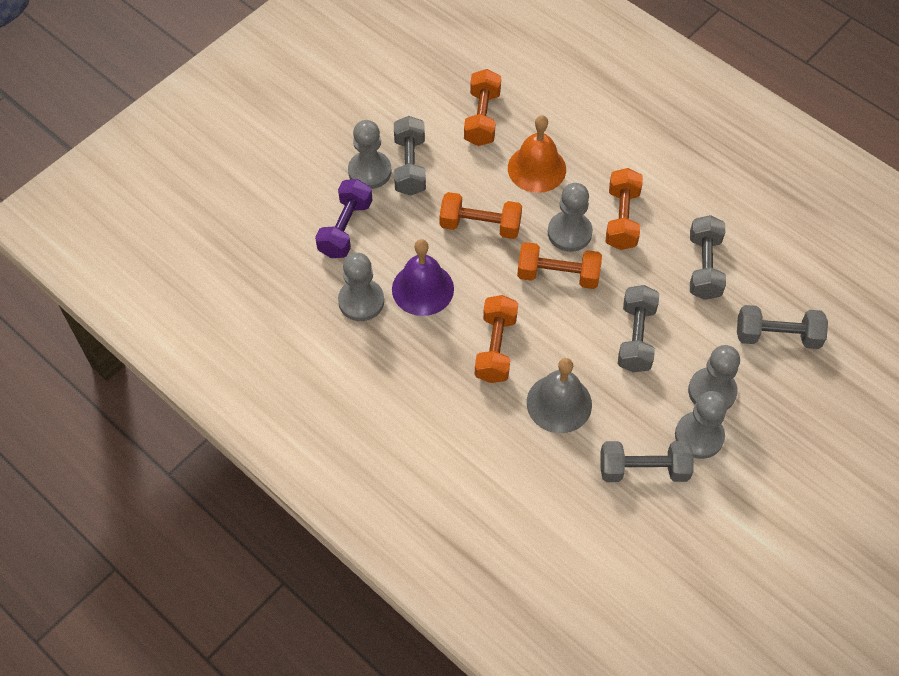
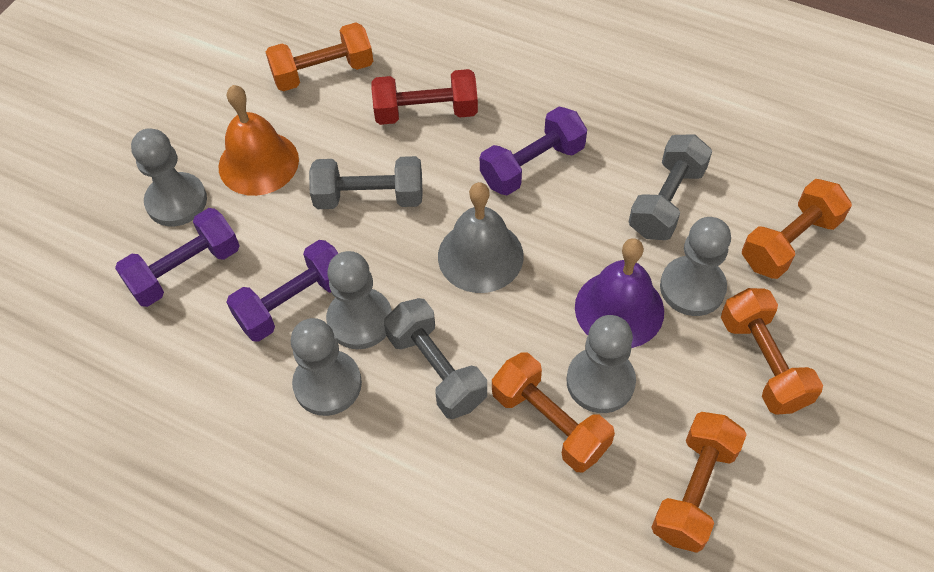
grey dumbbell: [394,116,426,196] [600,441,694,482] [618,285,659,372] [690,215,726,300] [737,305,828,349] = 5 -> [309,156,423,209] [384,298,487,419] [629,134,712,240] = 3
purple dumbbell: [315,179,372,258] = 1 -> [115,208,240,307] [227,240,339,342] [480,107,587,196] = 3
red dumbbell: none = 0 -> [371,69,478,125] = 1

